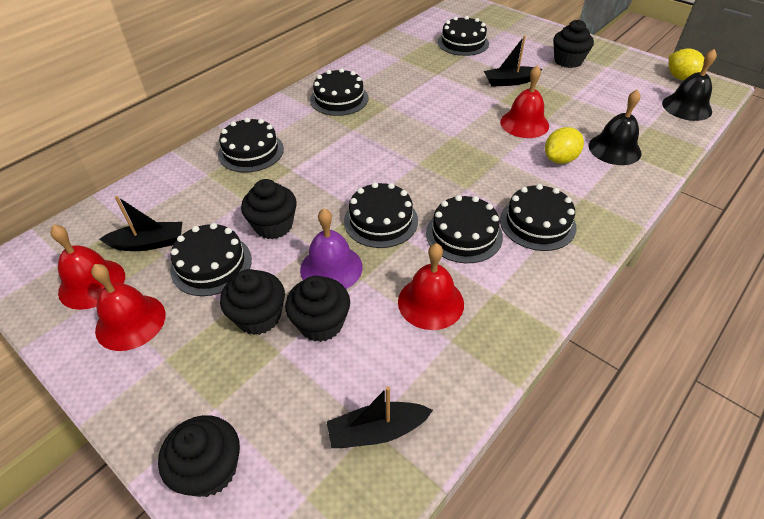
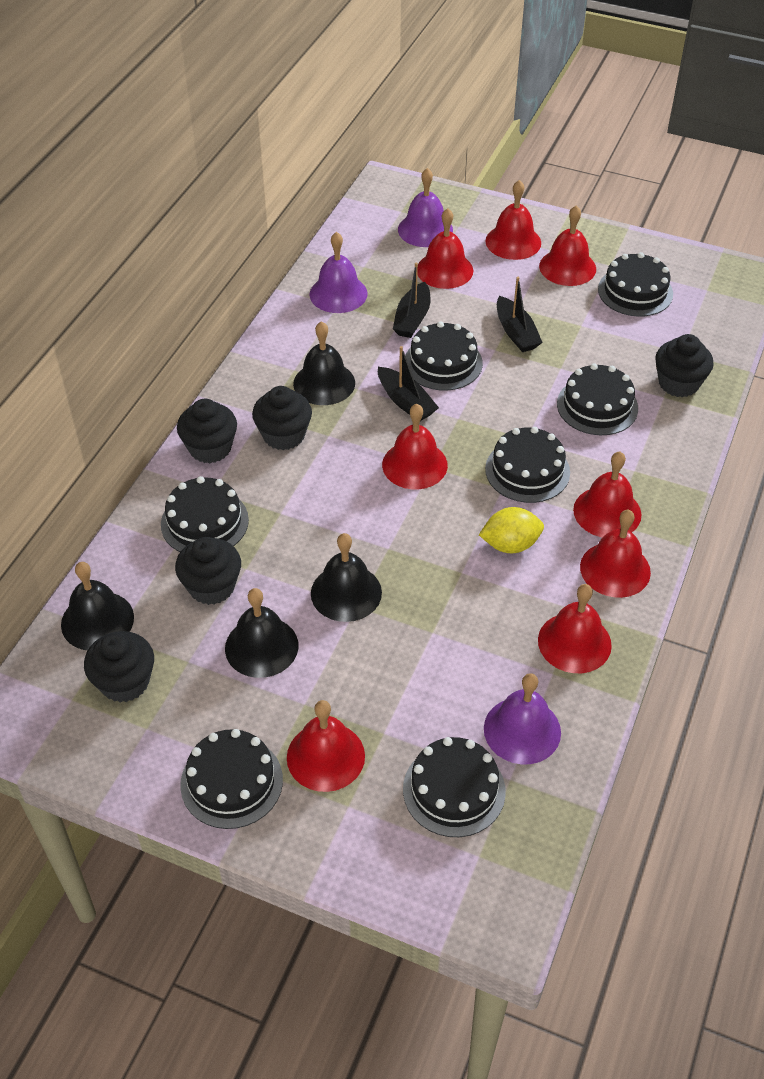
black bell: [589,89,641,165] [662,49,717,121] = 2 -> [61,562,134,650] [225,588,298,678] [293,321,355,405] [311,533,382,622] = 4
purple bell: [300,208,363,289] = 1 -> [310,232,368,313] [398,168,453,247] [484,673,561,764] = 3
red bell: [50,225,125,310] [91,264,166,351] [398,243,464,330] [500,65,549,138] = 4 -> [287,700,365,792] [382,404,448,489] [417,208,473,289] [485,180,541,260] [538,584,612,673] [539,205,596,286] [573,451,642,537] [580,510,651,598] = 8
yellow lemon: [545,127,584,164] [669,48,704,80] = 2 -> [479,507,544,553] = 1

